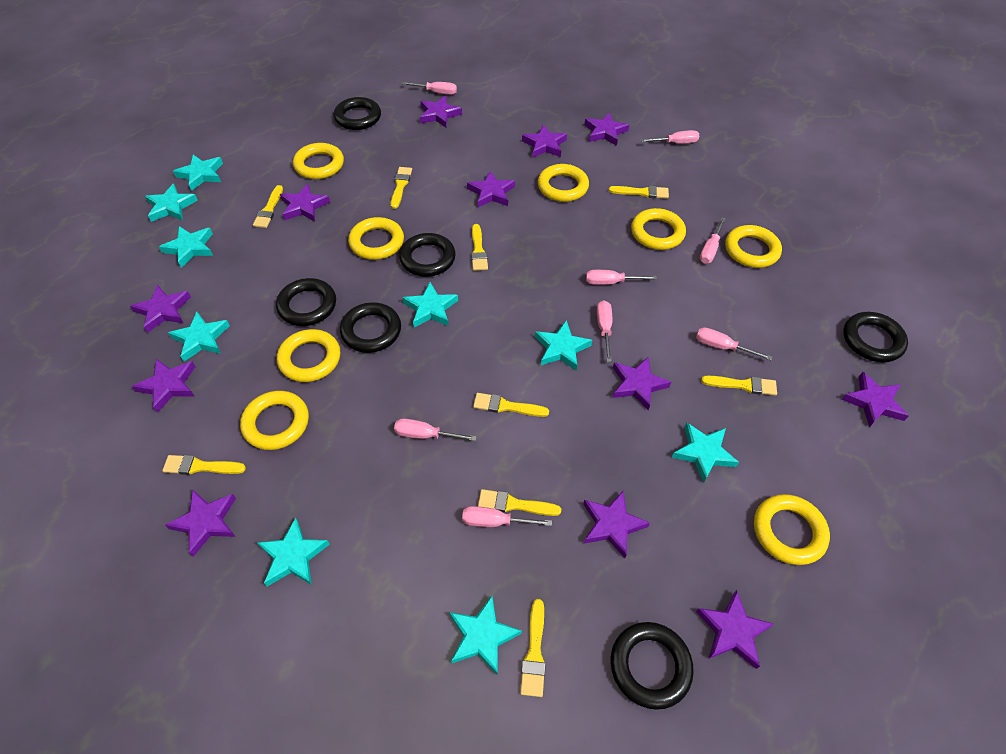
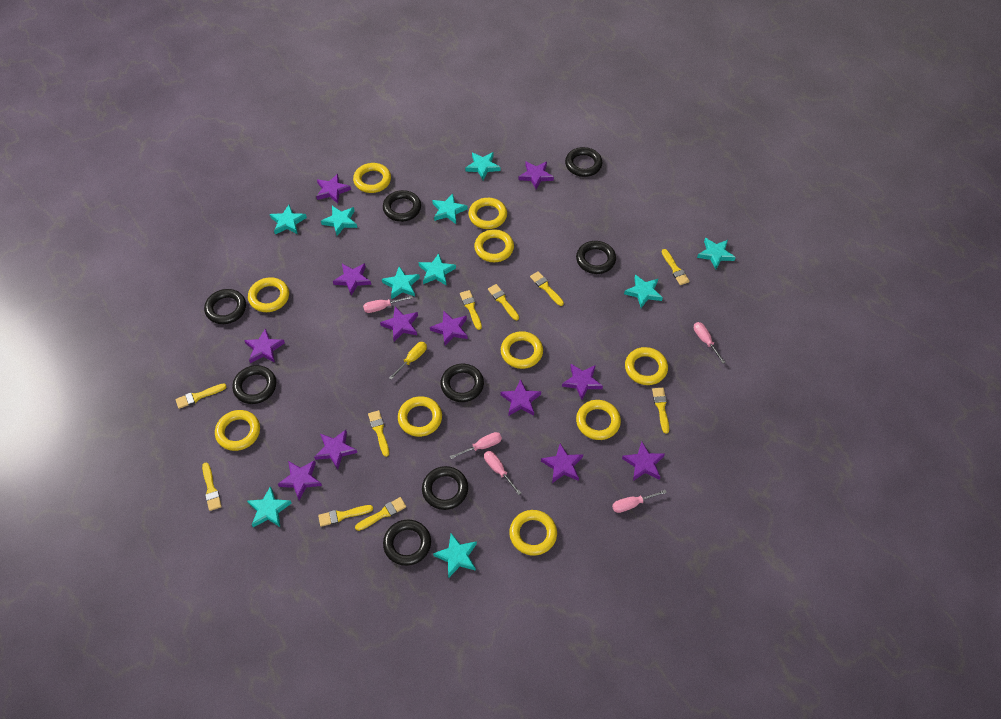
black ring: [276,278,336,326] [333,97,381,130] [340,302,401,353] [399,233,456,277] [610,622,694,710] [843,312,908,362] = 6 -> [204,289,246,324] [232,365,276,404] [383,190,421,222] [383,519,431,566] [422,466,468,510] [440,364,484,402] [565,147,603,177] [576,241,616,274] = 8
pink screwdriver: [394,418,477,441] [402,82,457,95] [462,506,552,527] [586,270,657,285] [597,300,612,362] [640,130,700,144] [696,327,772,360] [700,217,726,264] = 8 -> [363,296,413,313] [450,432,502,459] [484,451,521,495] [612,490,667,513] [694,322,726,364] = 5
turquoise star: [145,184,198,222] [159,226,213,268] [168,312,230,362] [173,155,223,191] [257,518,330,586] [402,282,458,328] [450,596,522,675] [535,320,592,371] [672,423,739,483] = 9 -> [247,486,292,527] [270,205,307,234] [321,206,357,236] [382,266,420,300] [419,253,456,286] [432,193,468,224] [433,533,477,578] [465,152,500,180] [624,274,663,308] [697,238,736,269] = 10
yellow brush: [162,455,246,475] [253,185,283,228] [391,167,412,209] [471,224,488,271] [473,393,549,417] [478,489,561,516] [520,599,546,697] [609,186,669,199] [701,375,777,396] = 9 -> [175,383,227,409] [202,463,222,511] [318,505,373,527] [355,497,406,531] [368,410,389,457] [460,290,482,330] [488,284,519,320] [530,271,564,306] [652,388,669,434] [662,249,690,285] = 10
yellow ring: [240,391,309,450] [277,329,340,382] [293,143,344,179] [348,217,404,260] [538,164,589,202] [631,208,686,250] [725,225,782,268] [754,494,830,565] = 8 -> [215,410,260,451] [248,277,289,312] [353,163,391,193] [398,396,442,437] [469,198,507,229] [474,229,514,262] [501,331,543,369] [509,510,557,556] [576,400,621,440] [625,347,668,385] = 10
yellow screwdriver: none = 0 -> [389,342,427,380] = 1

